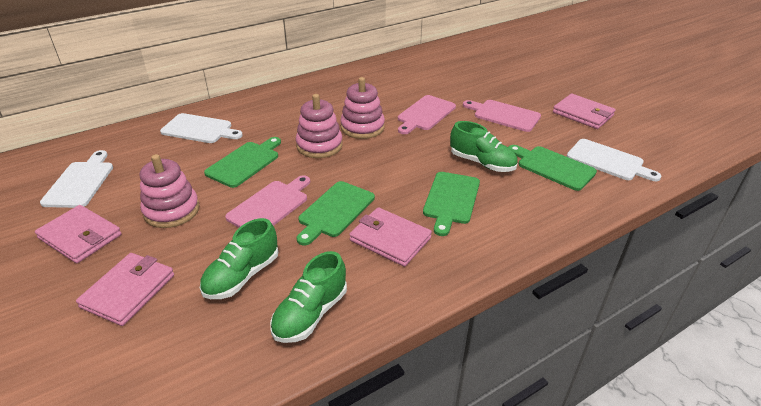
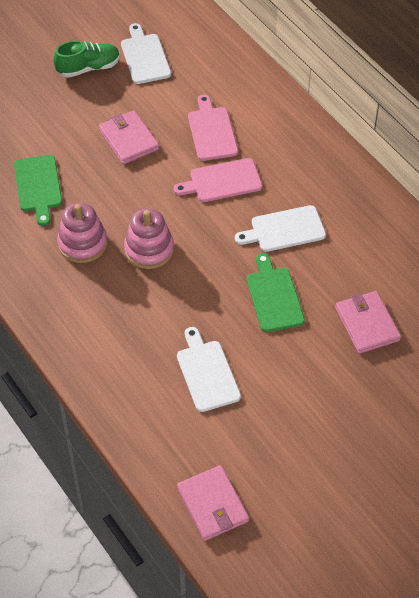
green cutting board: [204,137,281,188] [297,181,375,246] [423,172,480,236] [508,145,597,191] = 4 -> [14,155,62,226] [247,253,305,332] = 2
green shoe: [200,218,278,299] [270,251,347,343] [450,121,518,172] = 3 -> [53,40,120,78] = 1
pink cutting board: [225,175,310,228] [398,95,456,134] [463,100,541,132] = 3 -> [174,158,262,202] [188,95,238,161] = 2
pink stacking toy: [140,154,200,228] [296,94,343,158] [340,77,385,139] = 3 -> [57,203,107,263] [124,208,174,269] = 2
pink wallet: [35,205,122,263] [76,253,174,326] [349,207,432,267] [553,94,616,129] = 4 -> [99,110,159,165] [177,465,249,541] [335,291,401,354] = 3

